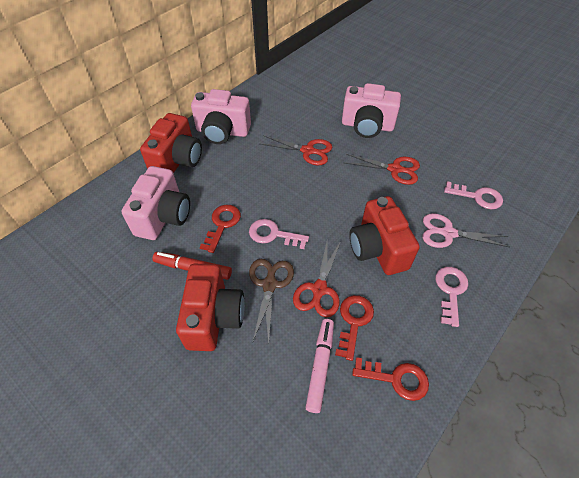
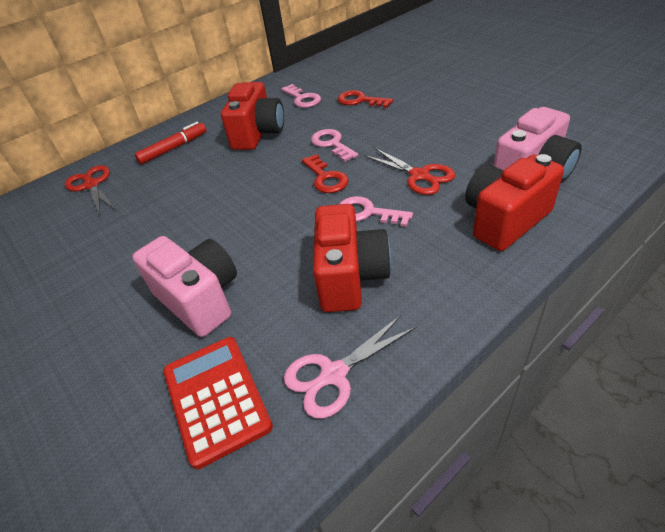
brown scissors: [249,259,294,343] = 1 -> none = 0
pink camera: [121,166,190,240] [191,89,251,144] [342,83,401,138] = 3 -> [132,236,237,337] [493,107,582,184] = 2
pink marker: [305,319,334,413] = 1 -> none = 0
red calculator: none = 0 -> [163,337,273,469] = 1
red key: [200,205,241,253] [335,295,374,361] [352,357,429,401] = 3 -> [302,154,349,193] [338,90,393,108] = 2
red scissors: [261,135,333,165] [293,238,341,317] [345,154,420,185] = 3 -> [65,165,116,215] [364,147,455,195] = 2

